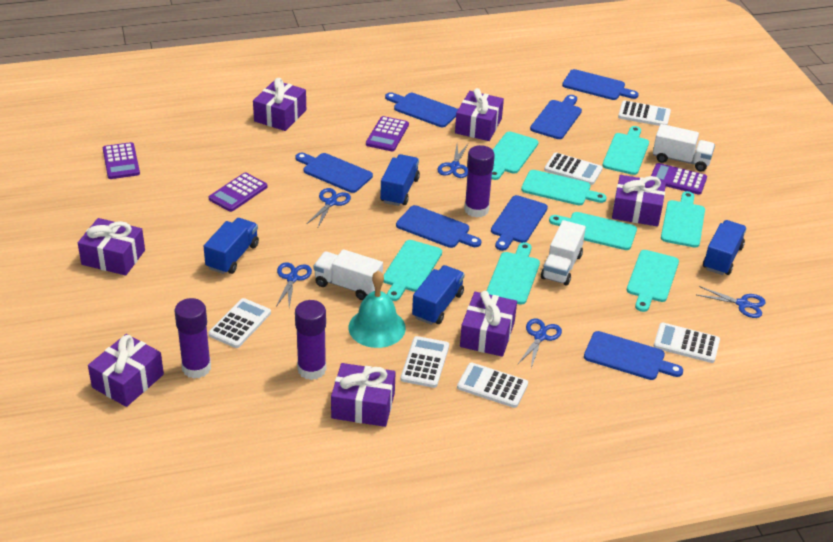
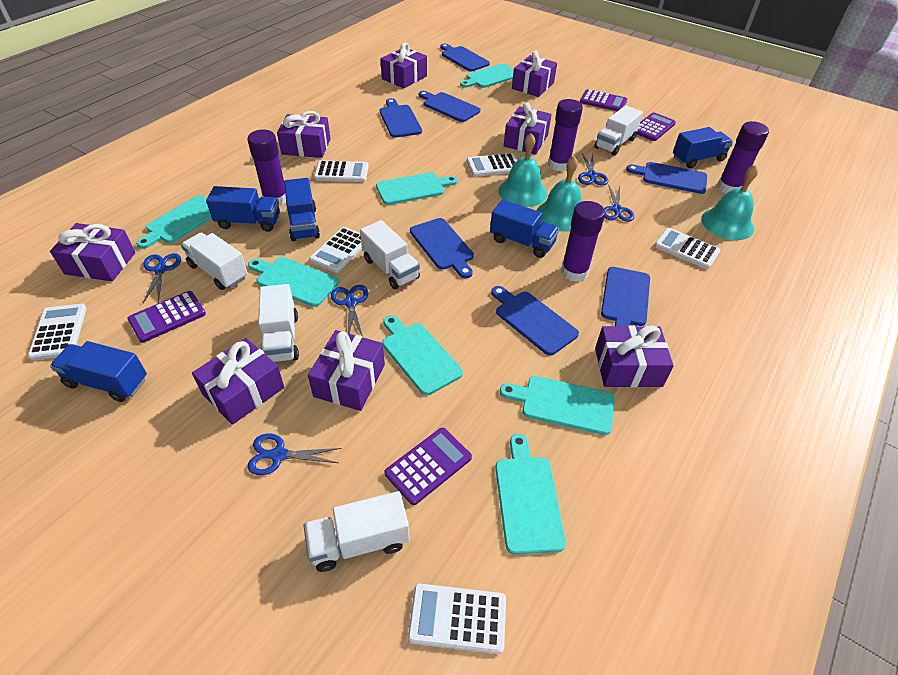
blue truck: [203,218,259,274] [380,154,420,206] [412,265,465,325] [703,220,747,275] = 4 -> [50,341,147,402] [206,186,280,232] [284,178,320,241] [490,199,559,258] [673,127,733,168] = 5
purple gift: [78,218,145,276] [88,334,164,407] [253,78,306,131] [331,363,396,427] [455,88,504,141] [460,291,517,357] [612,175,666,227] = 7 -> [50,223,135,281] [192,338,284,425] [277,111,331,158] [308,330,385,411] [381,43,427,88] [504,102,552,155] [512,51,557,97] [595,325,674,388] = 8
purple glue stick: [174,298,211,378] [295,300,326,380] [464,145,495,218] = 3 -> [247,130,286,206] [548,99,583,171] [561,201,605,282] [717,121,769,193] = 4
turquoise bell: [348,271,406,348] = 1 -> [498,133,547,207] [537,156,582,232] [701,165,758,240] = 3
turquoise cutting board: [383,240,442,301] [487,242,540,305] [491,131,539,180] [521,170,607,206] [549,212,637,250] [602,126,649,175] [627,250,679,312] [661,191,705,248] = 8 -> [136,195,212,249] [248,257,339,307] [376,172,458,205] [382,315,463,395] [460,64,514,88] [495,434,566,555] [500,376,615,435] = 7
white truck: [313,249,383,300] [541,220,586,286] [653,124,715,172] = 3 -> [181,233,248,290] [258,284,299,362] [303,491,410,572] [360,220,420,289] [594,105,643,156] = 5

